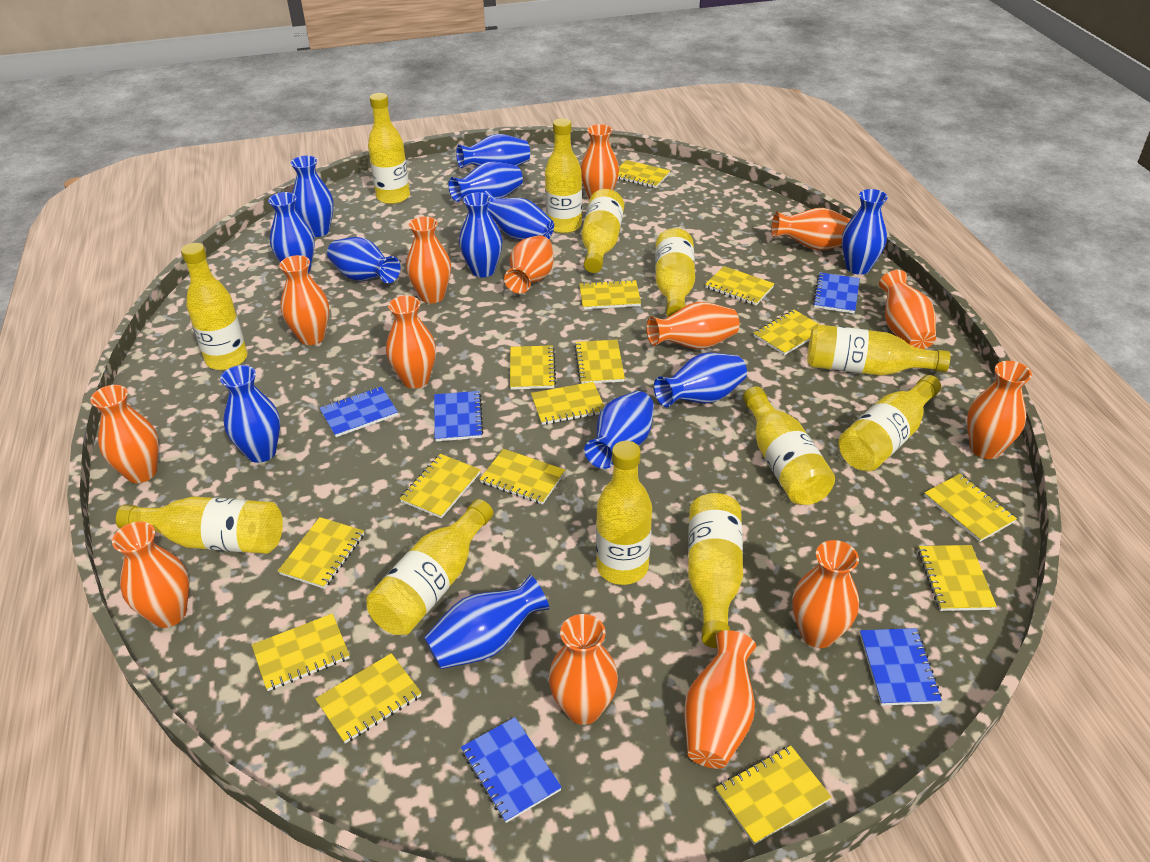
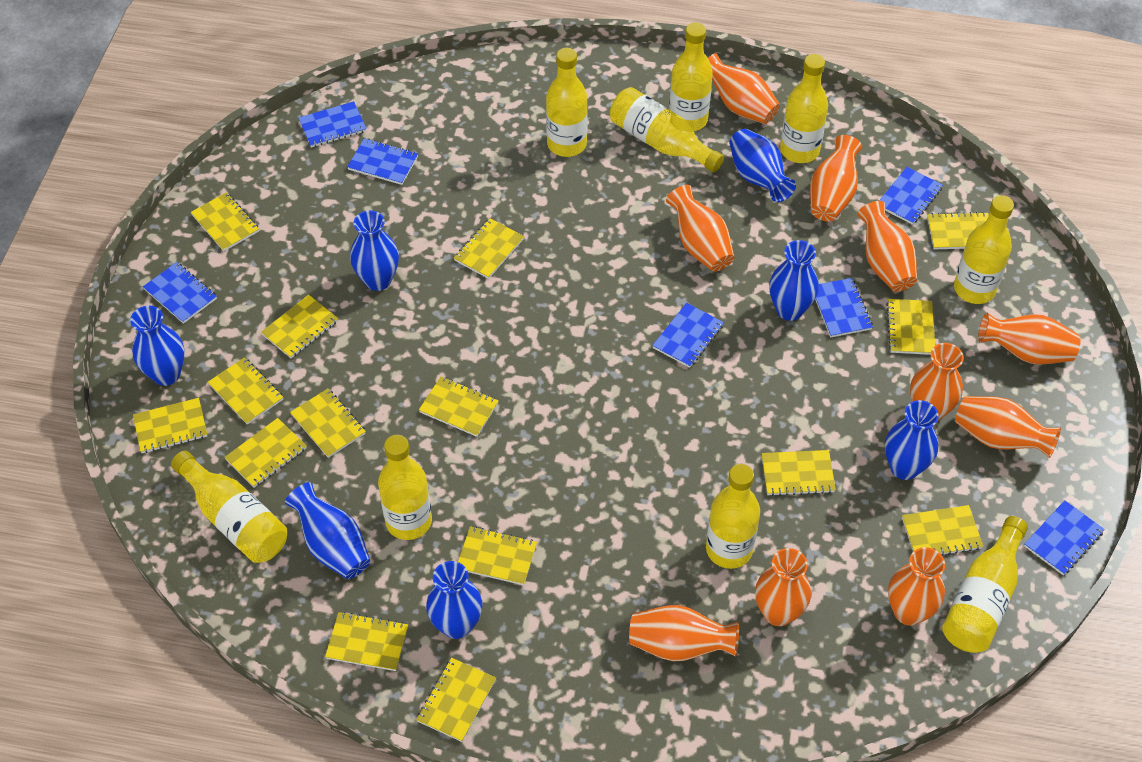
blue notebook: [320,387,398,437] [434,391,483,442] [461,717,562,823] [813,273,860,313] [860,628,942,706] = 5 -> [143,262,217,324] [298,101,367,148] [347,138,418,185] [652,303,724,368] [815,278,873,337] [879,167,943,225] [1024,500,1105,575] = 7
blue vase: [220,365,280,463] [268,192,315,273] [291,155,334,237] [327,237,401,283] [424,575,549,669] [448,161,523,202] [456,134,530,168] [459,192,502,277] [483,191,554,241] [584,391,654,469] [654,352,747,407] [842,189,888,275] = 12 -> [130,305,185,386] [285,482,370,579] [350,210,399,291] [426,561,482,639] [729,129,796,202] [769,240,819,321] [885,400,939,480] = 7
orange vase: [90,385,159,483] [112,522,189,628] [279,255,329,345] [386,295,436,389] [406,216,451,303] [504,235,554,294] [549,614,618,725] [580,124,619,200] [646,302,739,349] [684,630,756,769] [771,208,851,250] [793,540,859,648] [879,270,936,349] [967,361,1032,459] = 14 -> [629,605,739,661] [666,185,734,272] [708,53,780,124] [755,548,811,626] [810,135,862,221] [857,201,917,292] [888,547,945,626] [910,343,964,421] [955,396,1061,458] [978,313,1081,364] = 10
yellow bottle: [116,496,283,554] [181,243,247,370] [366,499,493,635] [368,93,410,204] [545,118,582,234] [581,189,624,273] [596,441,652,585] [655,228,695,317] [688,493,743,648] [743,386,835,505] [807,324,950,376] [838,375,941,472] = 12 -> [171,451,288,563] [378,435,432,540] [546,48,588,157] [610,87,724,172] [669,22,713,131] [706,464,760,569] [780,54,828,163] [942,516,1028,653] [954,195,1014,304] = 9

